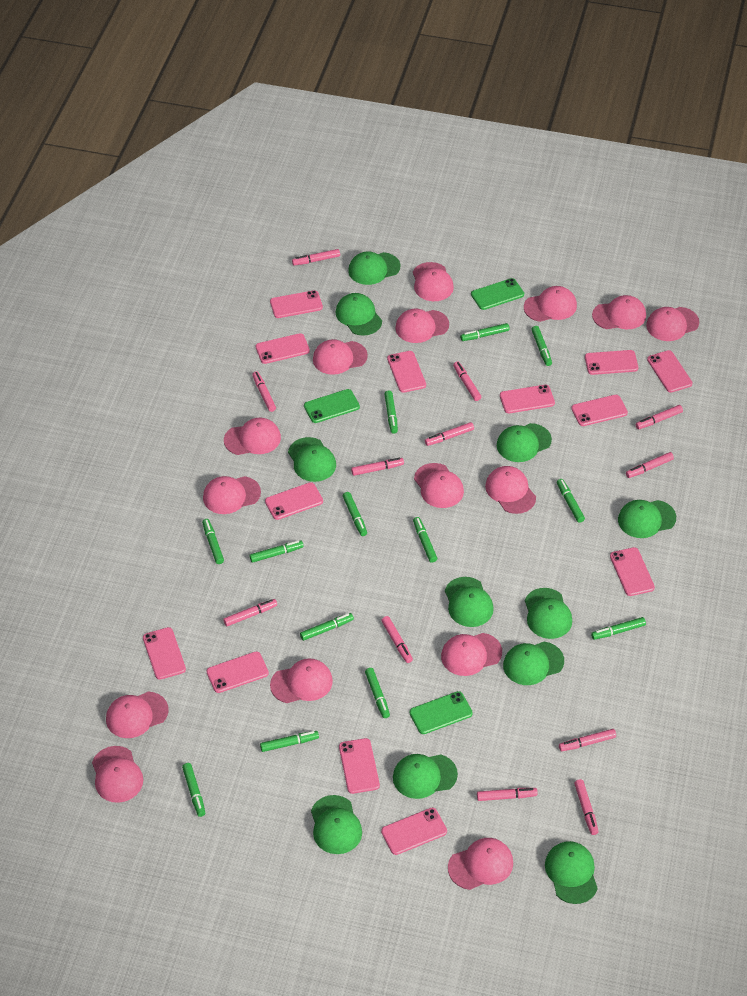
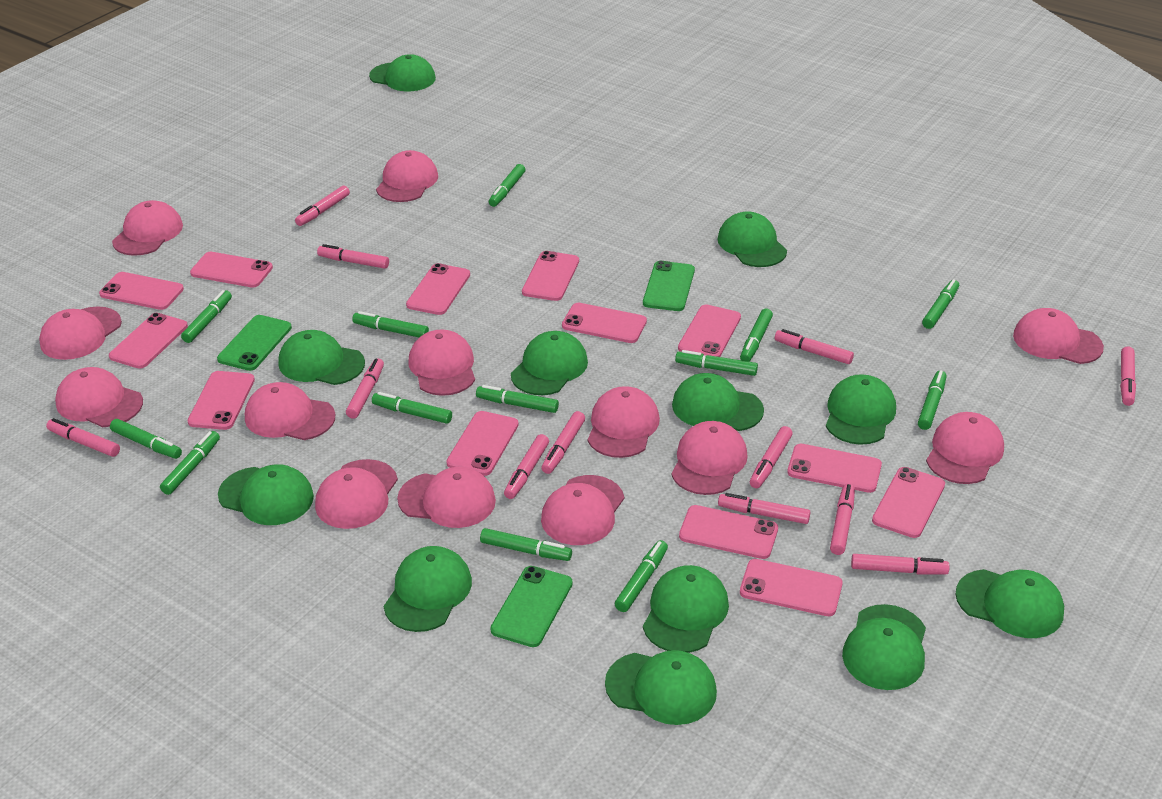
green cap: [288,437,336,482] [311,795,362,854] [335,293,382,336] [348,252,400,285] [393,754,458,799] [445,577,494,627] [497,423,552,462] [503,642,564,685] [525,588,572,639] [545,841,598,904] [618,500,676,538] = 11 -> [218,464,314,525] [278,330,365,385] [369,54,436,91] [384,546,472,632] [511,331,588,395] [605,650,717,725] [643,565,729,653] [672,373,764,431] [717,211,787,267] [826,374,896,445] [842,604,926,690] [956,569,1064,638] = 12
pink cap: [92,746,143,803] [106,691,168,738] [203,476,261,514] [224,417,281,455] [270,658,333,703] [313,339,368,375] [395,309,449,343] [413,262,454,301] [414,463,464,508] [441,633,502,676] [448,838,513,890] [485,466,536,514] [524,286,577,322] [592,295,646,329] [646,307,699,341] = 15 -> [39,306,122,360] [55,367,143,427] [112,200,183,256] [245,382,335,440] [315,459,398,529] [376,150,438,202] [397,467,496,528] [409,330,475,396] [541,475,624,545] [588,386,660,458] [671,421,748,495] [926,412,1004,484] [1013,308,1104,364] = 13

